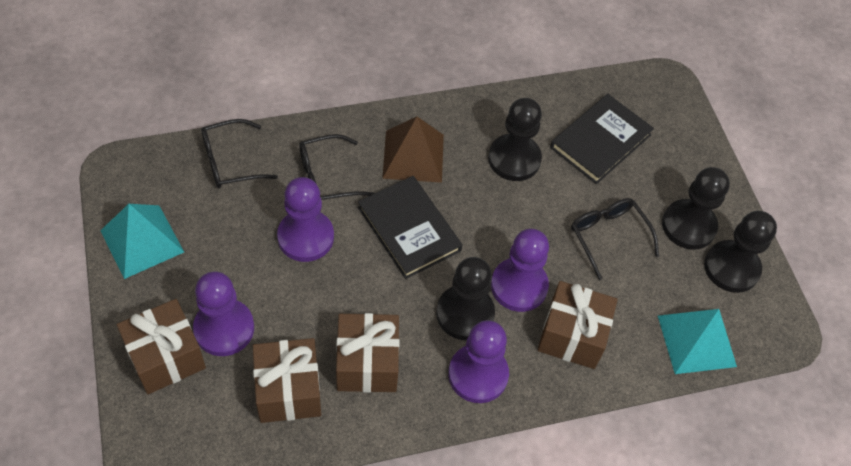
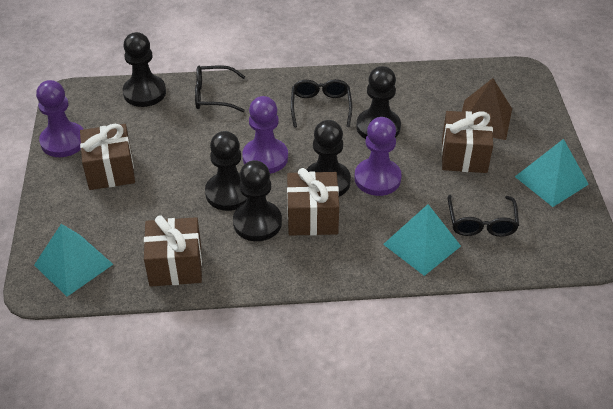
black book: [358,176,462,279] [550,94,654,184] = 2 -> none = 0
black pawn: [436,257,495,340] [488,98,542,181] [662,167,730,250] [704,211,777,293] = 4 -> [123,32,166,107] [205,131,247,211] [233,160,282,241] [306,120,351,196] [356,66,401,139] = 5
purple pawn: [193,271,254,356] [277,177,334,262] [448,320,509,403] [491,229,549,312] = 4 -> [36,80,84,157] [242,96,288,174] [354,117,402,196] = 3
turquoise pyramid: [100,204,184,279] [658,309,737,374] = 2 -> [34,224,113,297] [383,204,461,276] [515,139,589,207] = 3

